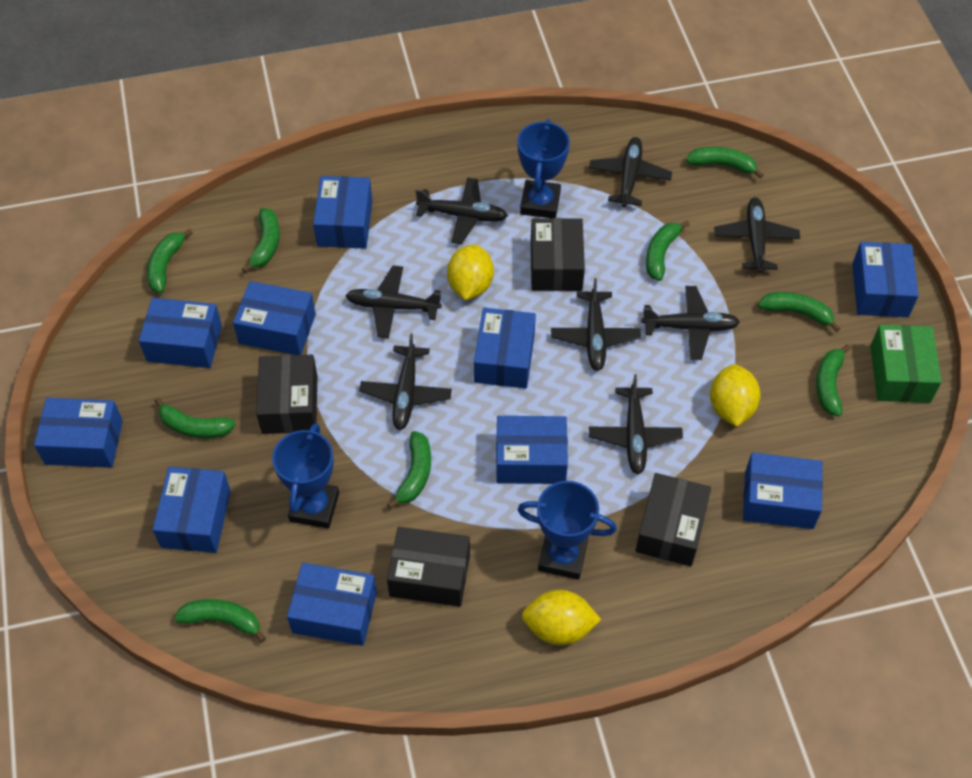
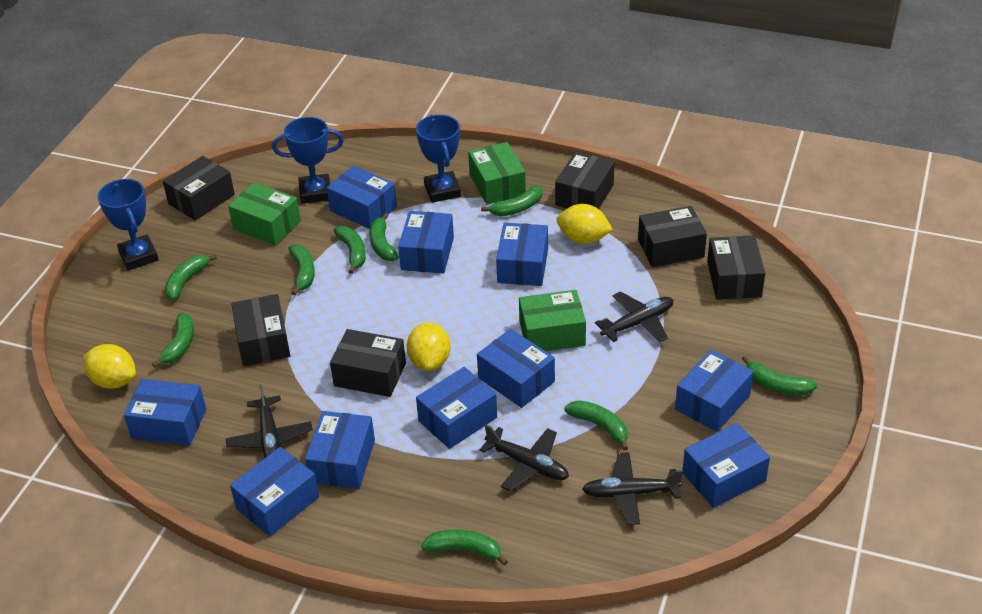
black box: [256,355,317,434] [387,527,470,607] [531,218,585,291] [635,473,711,566] = 4 -> [163,156,235,221] [231,294,290,366] [330,329,406,397] [555,152,615,209] [638,206,707,267] [707,235,765,300] = 6
black plane: [345,266,442,339] [359,333,452,430] [415,177,508,244] [551,278,641,371] [589,137,672,208] [589,374,683,474] [641,286,740,360] [714,197,800,273] = 8 -> [225,384,313,458] [479,424,569,491] [582,452,683,525] [595,291,673,342] = 4
green box: [870,325,942,403] = 1 -> [228,182,301,246] [468,142,526,205] [519,290,586,351] = 3

